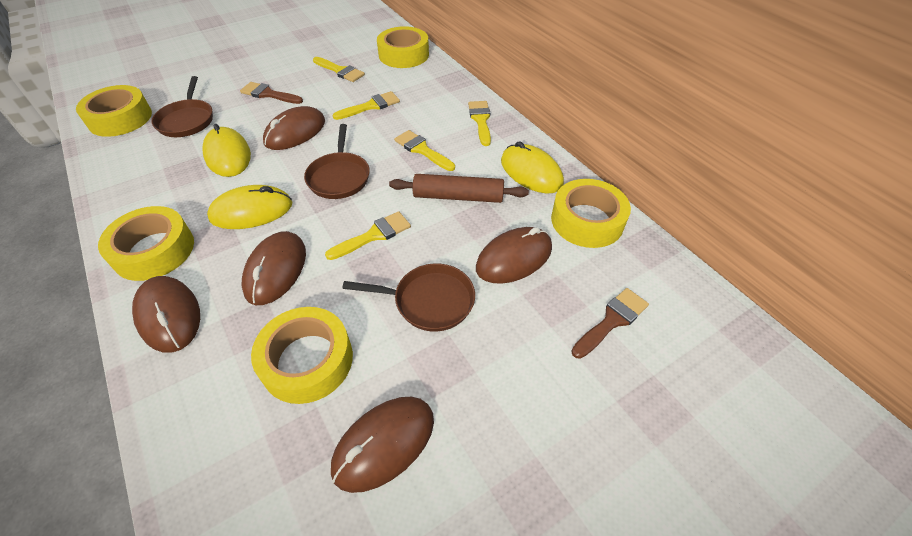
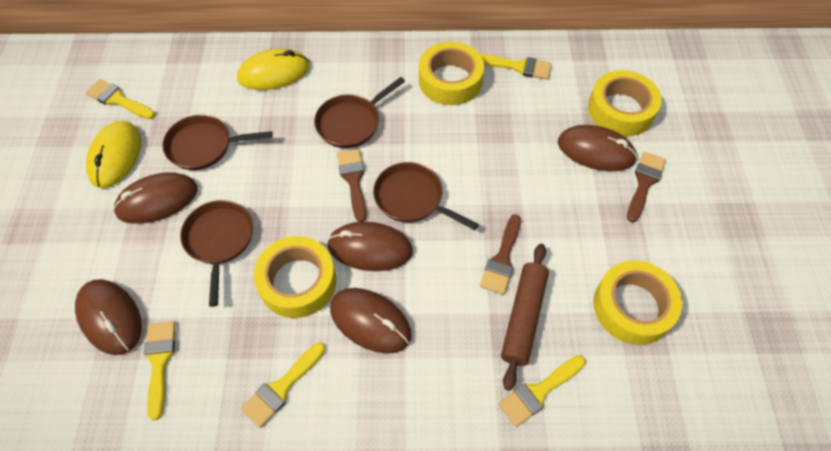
brown brush: [240,82,303,104] [571,288,649,359] = 2 -> [337,149,366,222] [480,214,521,294] [627,152,666,222] = 3
brown pan: [152,76,213,137] [304,124,370,199] [342,263,475,332] = 3 -> [162,115,272,170] [180,200,253,307] [314,77,405,148] [373,162,479,230] = 4
yellow mouse: [202,124,251,177] [207,185,292,229] [501,141,564,194] = 3 -> [86,121,141,188] [237,48,310,90] = 2
yellow tape: [76,85,152,137] [98,206,194,281] [251,307,353,404] [377,26,429,68] [551,179,631,248] = 5 -> [254,236,336,318] [419,42,484,105] [588,70,662,136] [593,260,682,345] = 4

